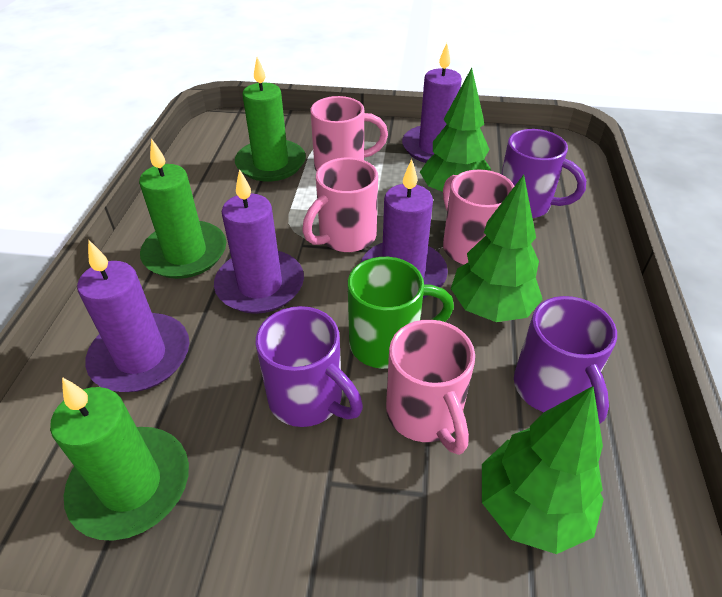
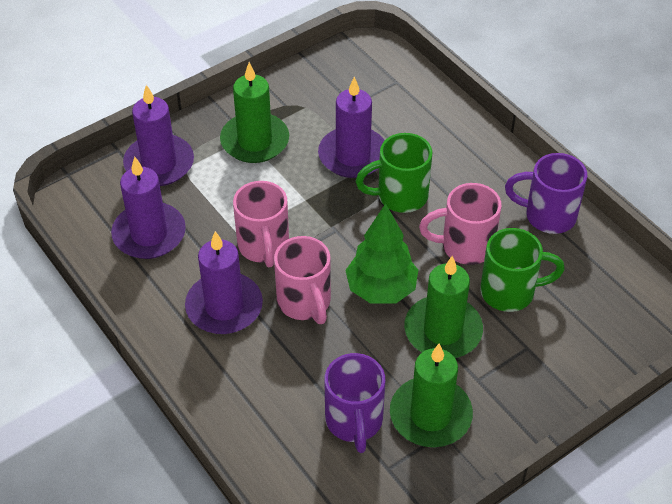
green mug: [348,257,454,369] = 1 -> [356,133,432,213] [480,228,565,312] = 2
green tree: [420,68,491,192] [451,175,543,322] [482,386,604,554] = 3 -> [345,203,418,304] = 1
pink mug: [302,158,378,252] [310,96,388,171] [386,320,475,455] [443,169,514,265] = 4 -> [233,181,289,267] [274,236,331,324] [419,183,502,265] = 3
purple mug: [256,306,363,427] [501,129,586,218] [514,296,617,424] = 3 -> [324,353,385,453] [505,153,587,234] = 2

